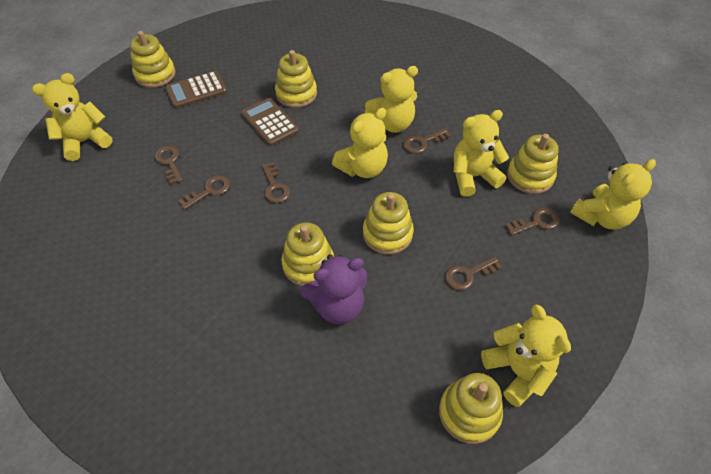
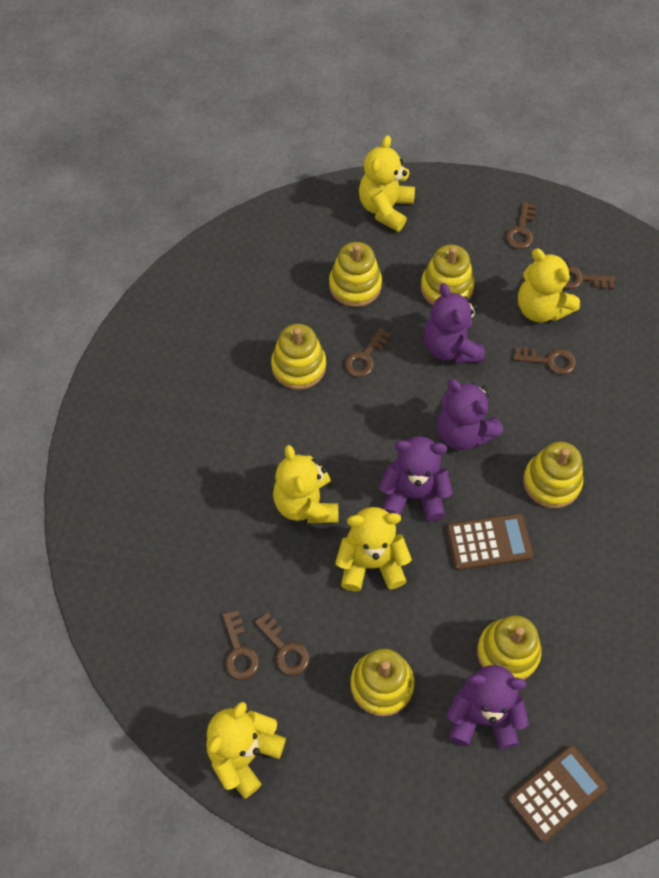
purple teddy bear: [300,254,367,324] = 1 -> [379,436,453,521] [423,283,485,364] [437,379,504,450] [447,665,529,749] = 4
yellow teddy bear: [32,73,113,161] [332,108,388,178] [364,66,418,133] [454,110,509,197] [481,304,571,407] [570,159,656,230] = 6 -> [206,702,286,799] [273,445,338,523] [335,507,412,591] [359,135,415,232] [518,249,580,322] = 5

